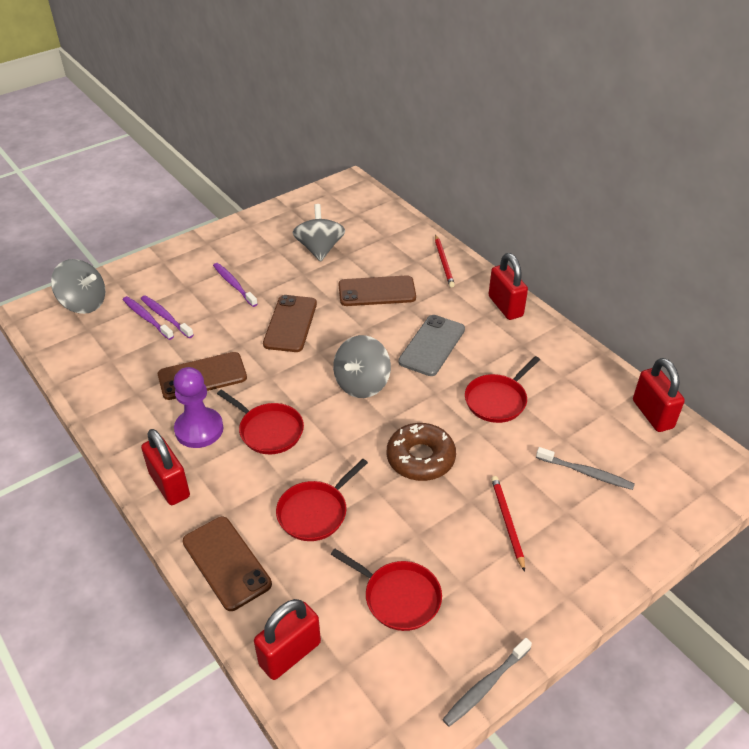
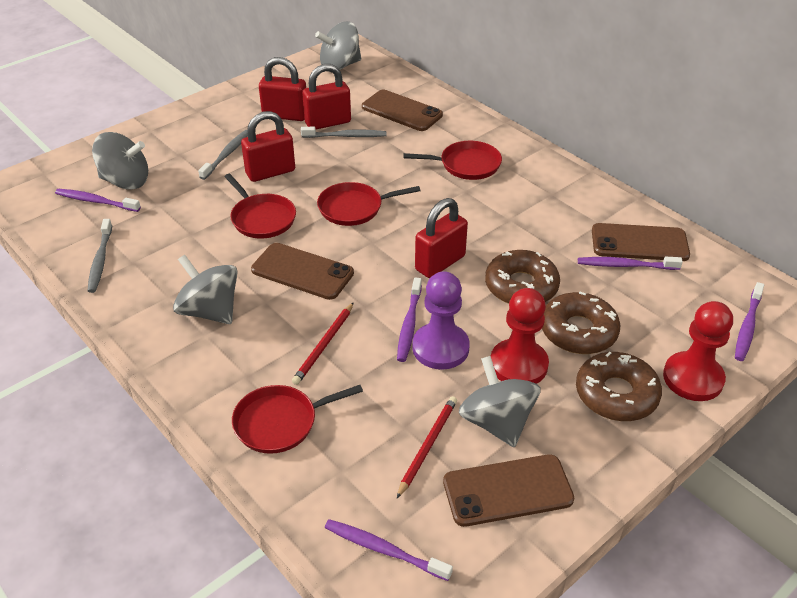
brown donut: [387,423,456,481] = 1 -> [485,250,560,304] [542,292,621,354] [576,351,662,421] = 3
grey phone: [398,315,465,376] = 1 -> none = 0
grey spinning top: [51,259,105,314] [293,204,345,262] [333,335,391,398] = 3 -> [92,132,148,190] [173,255,238,324] [315,21,361,72] [459,356,541,447] = 4
grey toothbrush: [442,638,532,727] [536,447,635,490] = 2 -> [88,219,112,293] [198,130,248,180] [301,127,387,138] = 3
purple toothbrush: [123,296,174,340] [141,295,194,338] [213,263,258,307] = 3 -> [55,189,141,212] [325,519,453,581] [397,277,422,362] [578,257,683,270] [735,282,764,361] = 5
red pawn: none = 0 -> [491,288,549,384] [663,301,733,401] = 2

